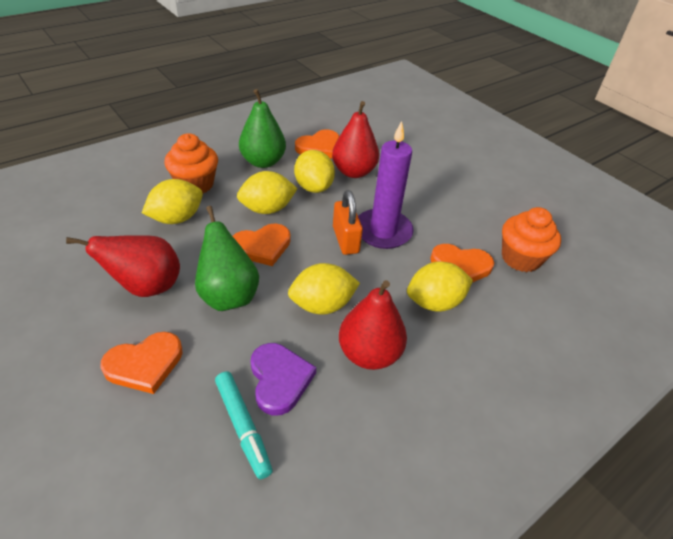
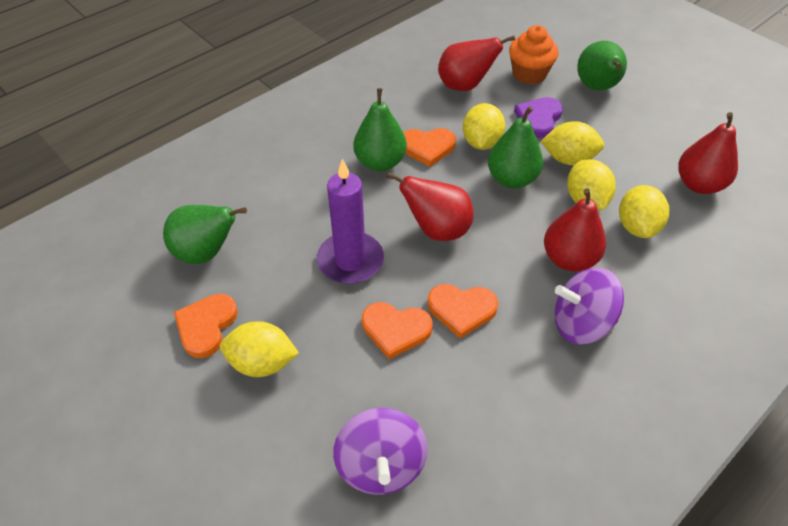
green pear: [195,206,259,311] [239,89,286,168] = 2 -> [163,205,247,264] [353,88,407,171] [488,106,543,188] [577,41,627,90] = 4
orange cupcake: [165,133,218,193] [502,207,561,272] = 2 -> [509,25,558,84] = 1
orange padlock: [333,190,363,255] = 1 -> none = 0
purple spinning top: none = 0 -> [333,408,428,495] [554,268,624,344] = 2
red pear: [66,235,180,297] [332,101,379,178] [339,280,407,370] = 3 -> [386,172,474,241] [438,36,515,91] [544,188,606,271] [678,112,738,194] = 4
turquoise marker: [215,371,273,479] = 1 -> none = 0

